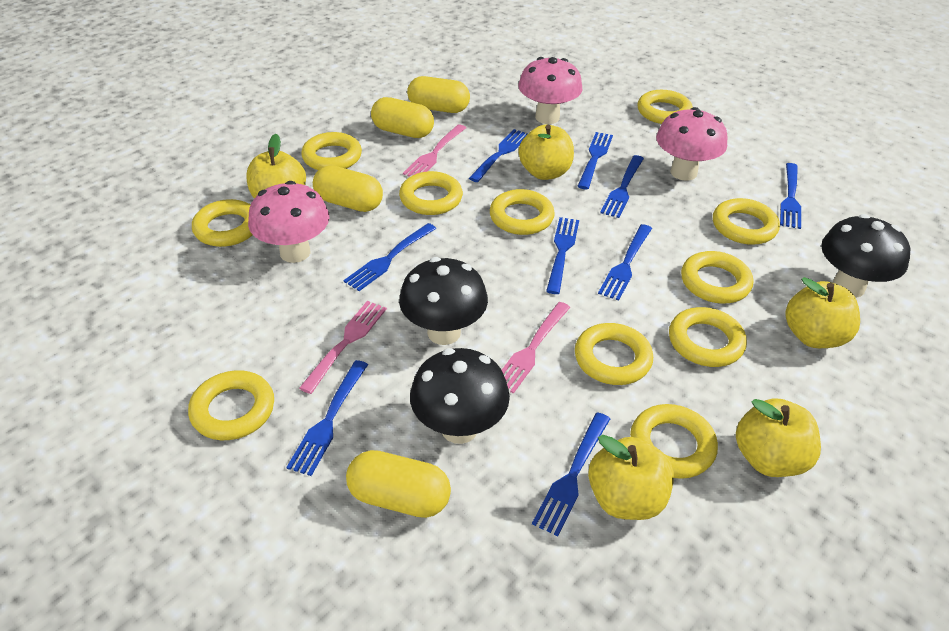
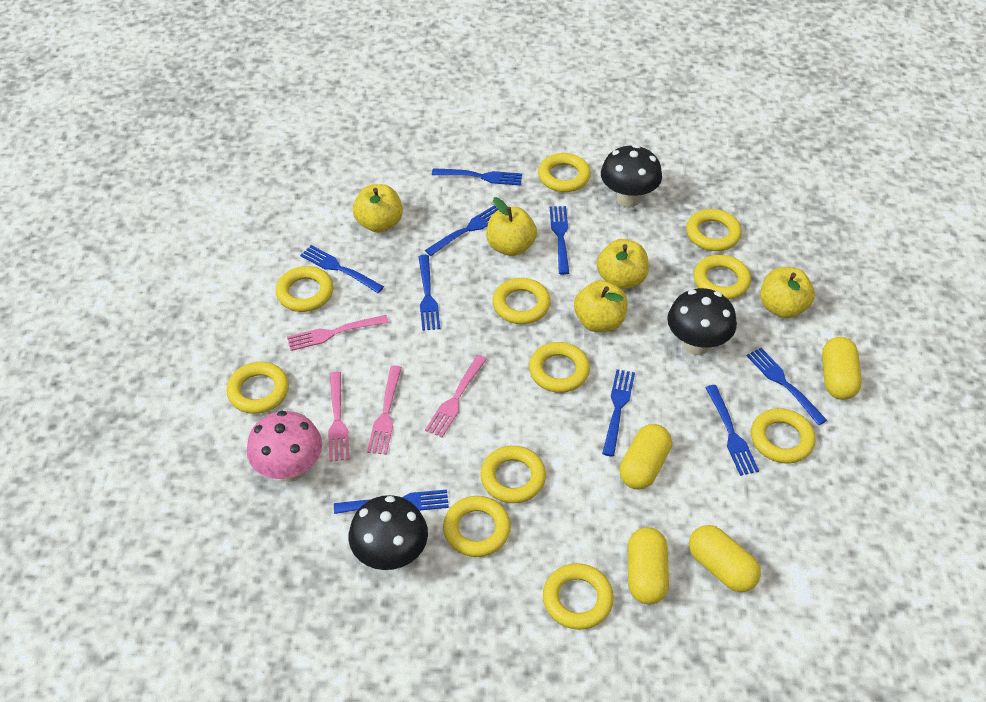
pink fork: [299,301,387,394] [403,124,466,177] [502,302,570,394] = 3 -> [287,315,389,351] [328,372,350,462] [367,365,402,455] [425,355,487,437] = 4
pink mushroom: [248,181,329,263] [518,57,582,124] [656,107,728,181] = 3 -> [247,411,322,482] = 1

